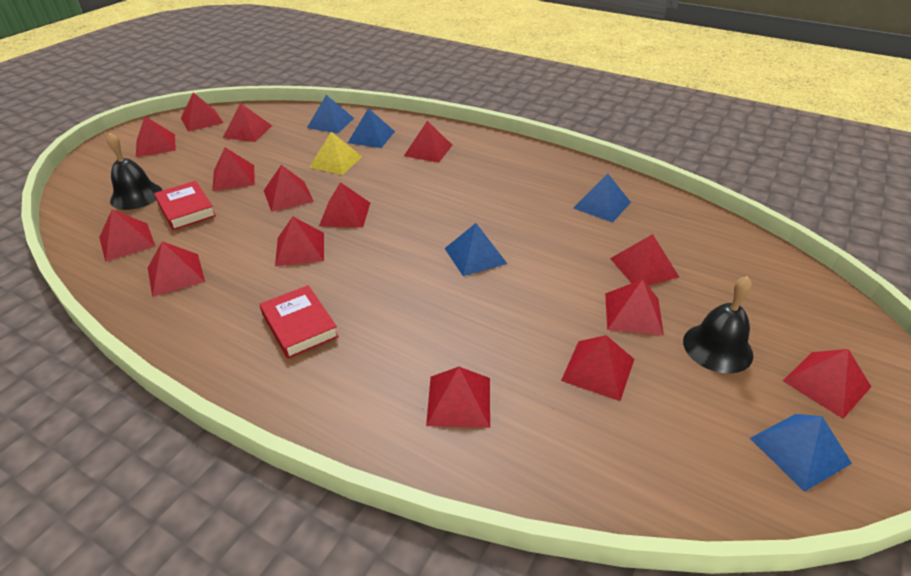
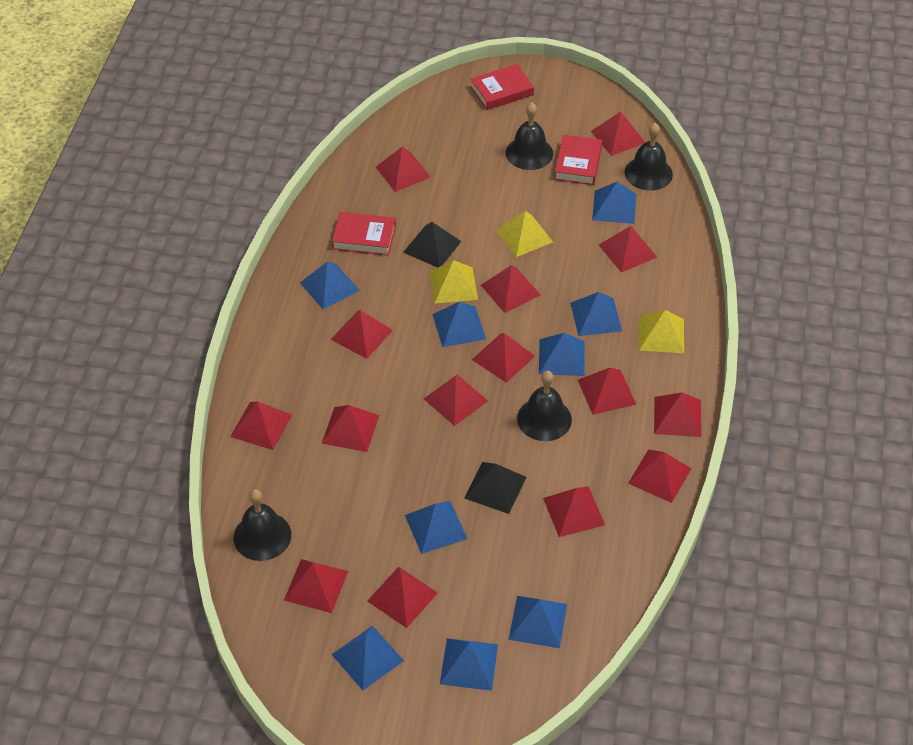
black bell: [107,132,162,210] [683,276,753,373] = 2 -> [234,489,291,561] [506,103,553,170] [517,371,572,441] [625,123,673,191] = 4
black pyramid: none = 0 -> [403,222,461,268] [464,462,527,514] = 2
blue pyramid: [307,95,354,134] [348,108,395,148] [444,223,507,276] [573,174,631,223] [750,414,852,492] = 5 -> [300,261,360,309] [331,626,404,690] [405,501,468,554] [432,302,486,347] [440,638,498,691] [509,596,567,648] [539,333,584,376] [570,292,622,336] [592,182,636,224] = 9
red book: [154,181,216,230] [259,285,339,359] = 2 -> [332,212,396,256] [470,64,534,110] [554,135,602,185] = 3
yellow pyramid: [309,132,362,175] = 1 -> [430,260,478,304] [496,211,553,257] [639,310,684,353] = 3

